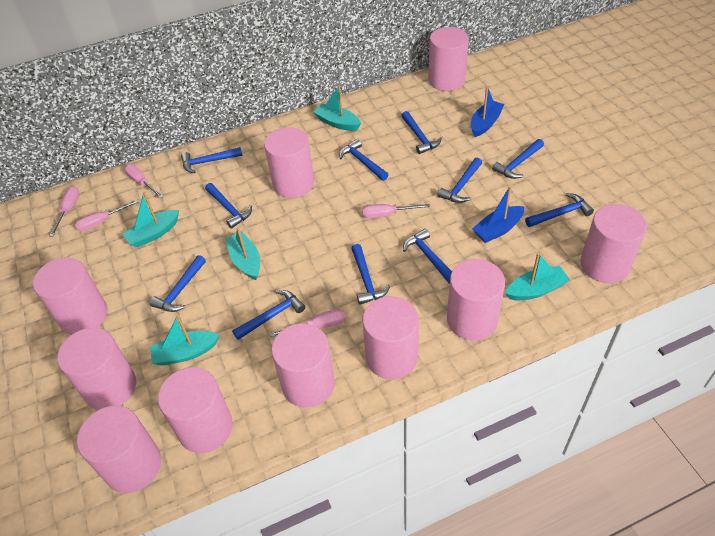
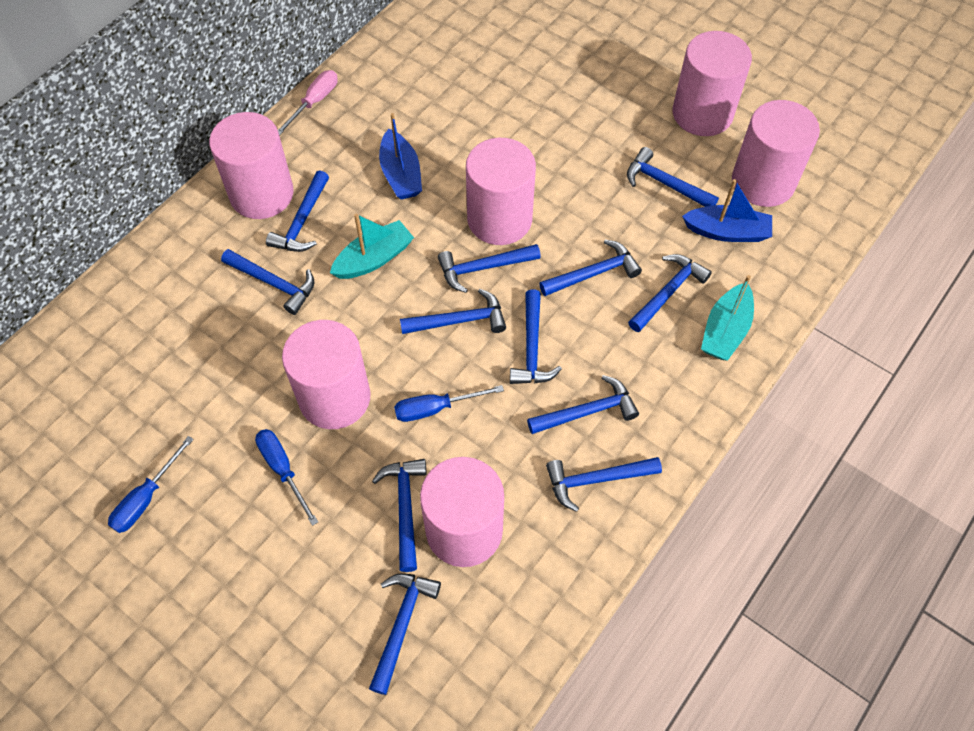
blue hammer: [149,255,206,312] [181,147,242,173] [205,183,252,229] [232,290,305,340] [339,139,389,181] [351,244,390,305] [401,111,442,154] [403,229,452,284] [437,158,482,203] [492,139,544,179] [525,193,594,227] = 11 -> [221,249,314,315] [266,170,329,252] [369,573,441,695] [372,459,427,572] [400,289,506,334] [438,244,541,293] [510,289,562,384] [527,375,639,434] [539,240,642,296] [546,457,662,512] [627,147,719,207] [628,254,712,332] = 12
blue screwdriver: none = 0 -> [108,436,194,533] [255,429,318,526] [394,385,504,422] = 3
pink cylinder: [33,257,108,335] [57,328,136,410] [77,406,161,493] [158,367,233,453] [264,127,314,198] [271,323,335,408] [362,296,419,379] [428,27,469,91] [447,259,505,341] [580,204,647,283] = 10 -> [209,112,294,219] [282,320,370,429] [420,457,504,567] [466,138,536,245] [673,31,752,136] [732,100,820,207] = 6
pink screwdriver: [49,187,80,236] [75,199,140,232] [124,164,163,198] [270,309,345,337] [362,204,430,218] = 5 -> [278,70,338,136] = 1
turquoise boat: [122,192,179,247] [150,315,219,366] [225,227,260,280] [313,85,361,131] [505,253,570,300] = 5 -> [330,214,414,279] [701,275,754,361] = 2

